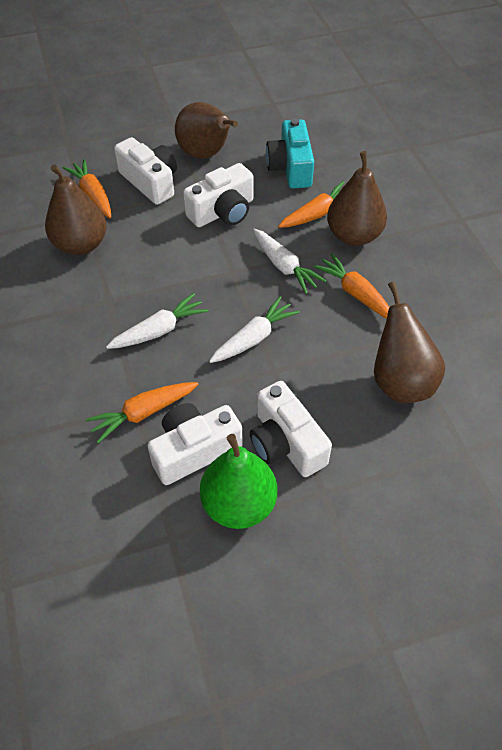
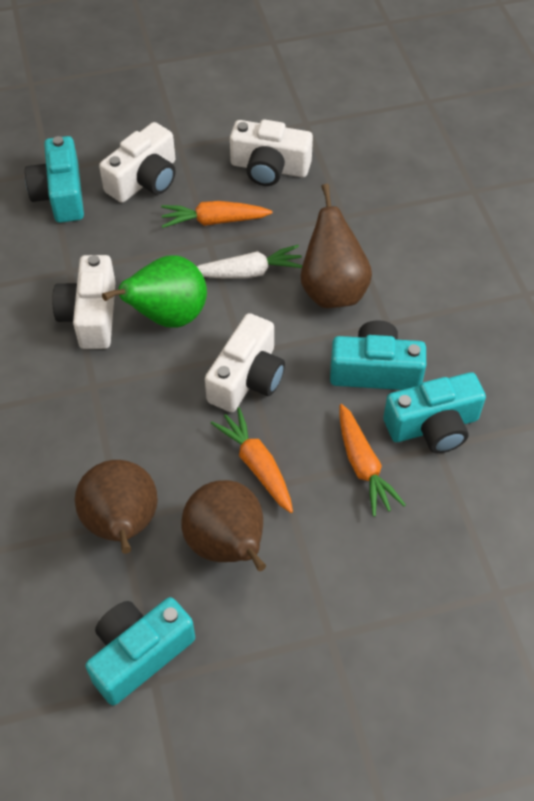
brown pear: [45,164,107,255] [175,102,238,159] [327,151,387,246] [374,281,445,403] = 4 -> [75,460,158,554] [181,480,266,571] [301,184,372,308] = 3
orange carrot: [63,159,111,218] [85,382,198,443] [278,181,344,228] [313,253,390,318] = 4 -> [161,201,273,228] [211,407,293,513] [339,404,406,517] = 3
turquoise camera: [266,118,314,188] = 1 -> [25,136,84,223] [85,597,195,705] [330,320,426,390] [383,372,486,453] = 4
white carrot: [106,293,208,349] [209,296,300,363] [253,229,327,294] = 3 -> [197,245,303,279] = 1

